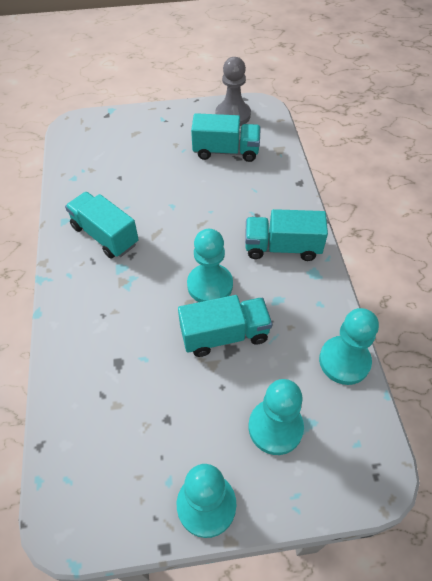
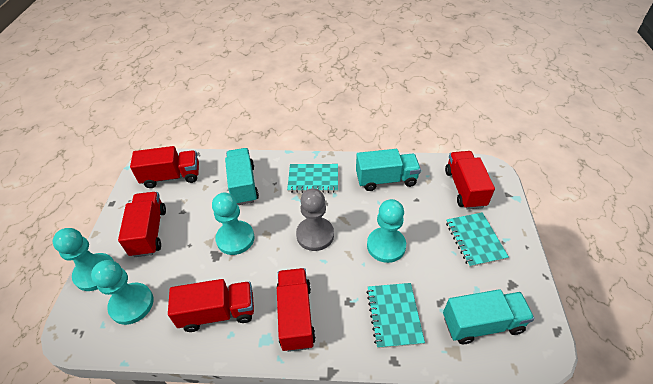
red truck: none = 0 -> [118,192,166,257] [130,146,199,188] [168,279,254,332] [276,268,316,352] [445,151,495,209] = 5
turquoise notebook: none = 0 -> [287,164,338,193] [366,283,425,348] [446,212,509,267] = 3
turquoise truck: [65,192,139,259] [178,295,272,357] [191,113,261,162] [245,209,328,261] = 4 -> [225,148,259,205] [356,149,421,191] [443,289,535,344] = 3

